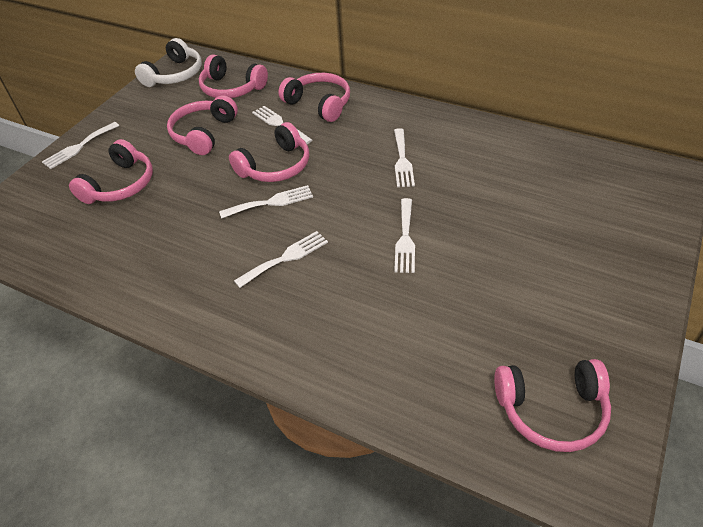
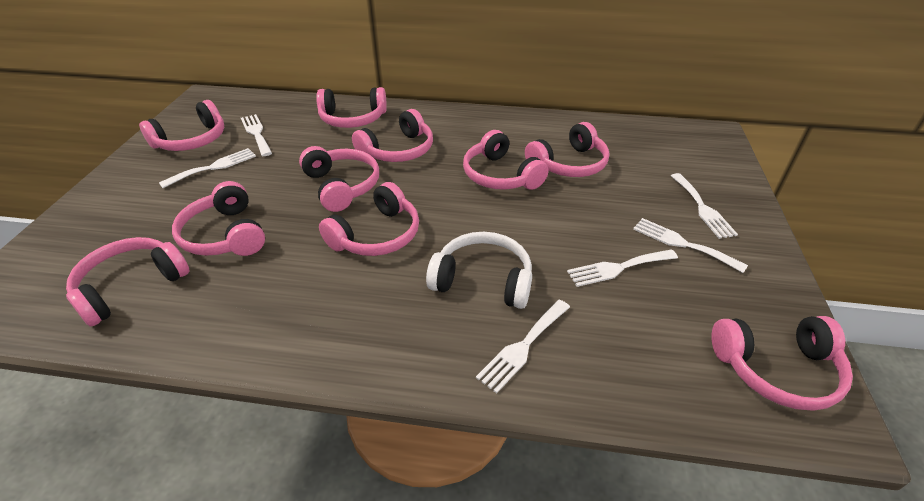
pink headphones: [69,139,153,204] [167,95,238,155] [199,54,268,98] [229,122,309,182] [278,73,350,122] [494,359,611,452] = 6 -> [66,237,190,327] [139,100,224,151] [172,181,265,256] [299,146,379,212] [316,87,387,128] [319,182,419,256] [352,109,433,162] [463,130,548,190] [525,122,609,177] [711,316,853,411] = 10

